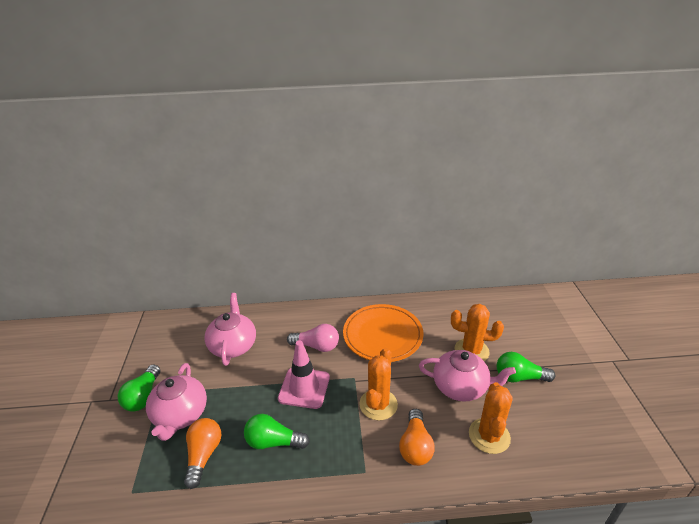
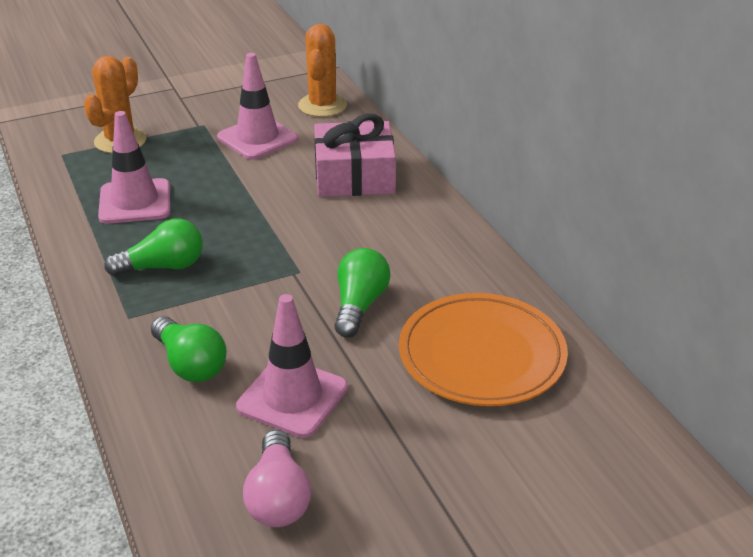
orange cactus: [359,348,398,420] [451,304,504,361] [469,382,513,454] = 3 -> [84,56,147,153] [298,24,347,117] = 2
orange light bulb: [184,418,221,489] [399,409,435,466] = 2 -> none = 0
pink gift: none = 0 -> [314,114,396,197] = 1
pink teapot: [146,363,207,441] [204,293,256,366] [419,350,516,402] = 3 -> none = 0
pink traffic cone: [278,340,330,409] = 1 -> [98,111,170,224] [217,53,298,160] [236,294,348,438] = 3

